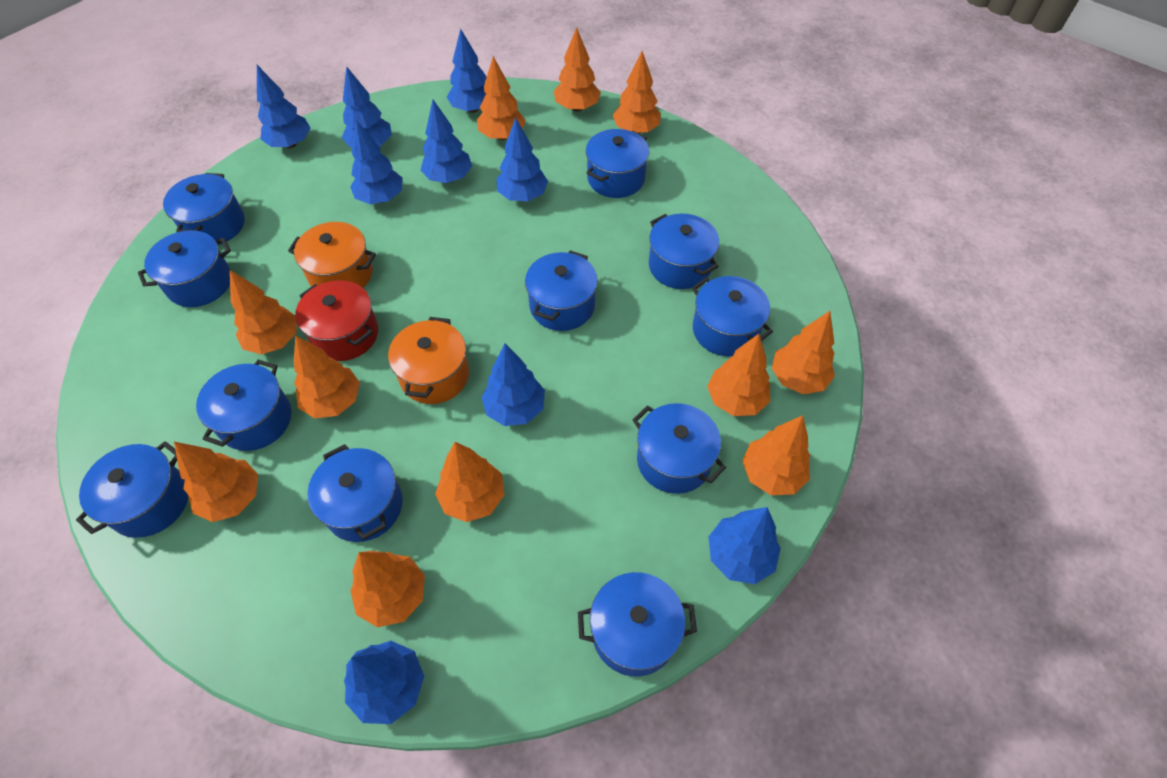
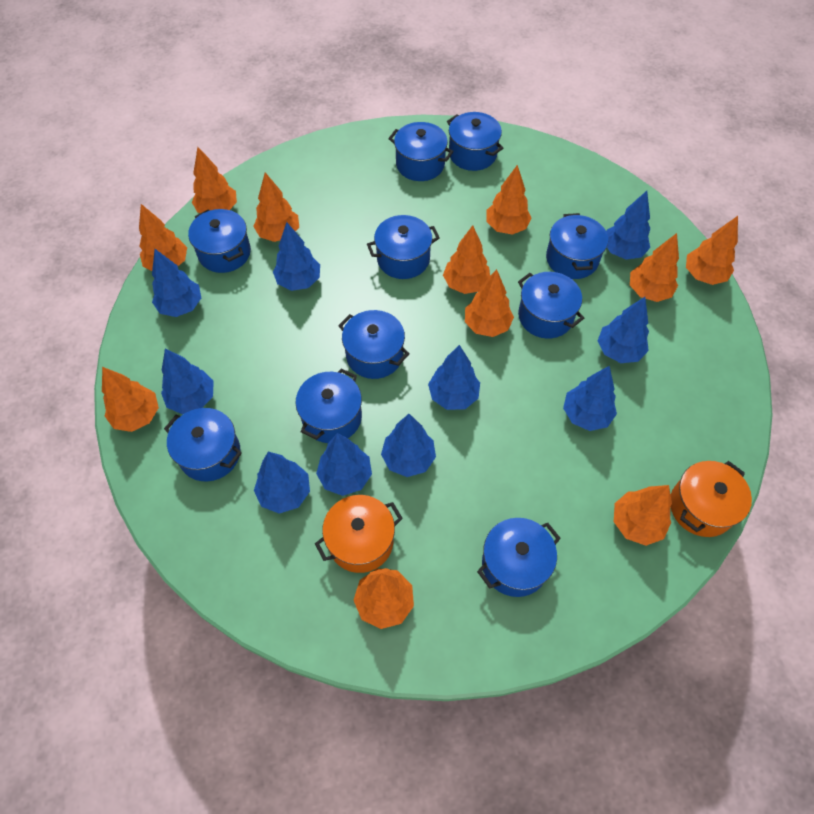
blue pot: [76,441,188,538] [138,230,231,307] [163,173,245,245] [196,359,291,451] [307,444,403,542] [525,250,598,331] [578,572,697,677] [586,129,649,198] [633,403,726,494] [649,214,719,289] [692,276,773,356] = 11 -> [164,408,242,481] [188,209,251,273] [296,369,362,443] [338,310,410,379] [367,215,440,279] [388,122,454,181] [447,112,503,171] [477,518,561,597] [518,272,584,339] [546,213,608,279] = 10
blue tree: [257,65,310,148] [342,66,392,147] [344,641,424,724] [350,120,403,204] [421,100,472,183] [447,28,487,113] [482,344,545,426] [497,117,548,201] [709,507,781,584] = 9 -> [152,249,201,317] [161,348,214,414] [254,452,310,514] [273,222,320,291] [316,433,372,496] [381,414,436,477] [428,345,480,410] [563,366,617,431] [598,297,649,363] [606,191,650,260] = 10
red pot: [295,280,378,361] = 1 -> none = 0

